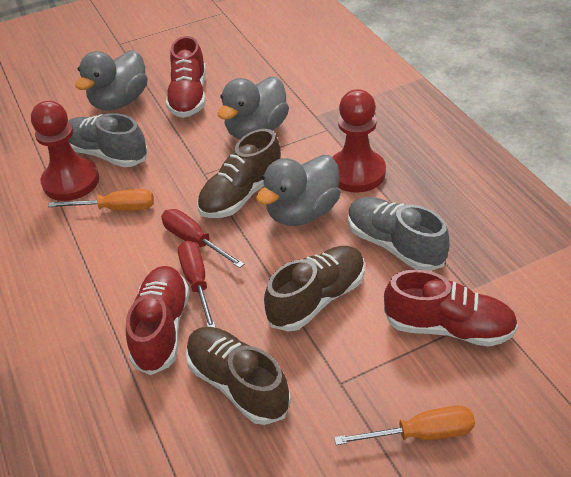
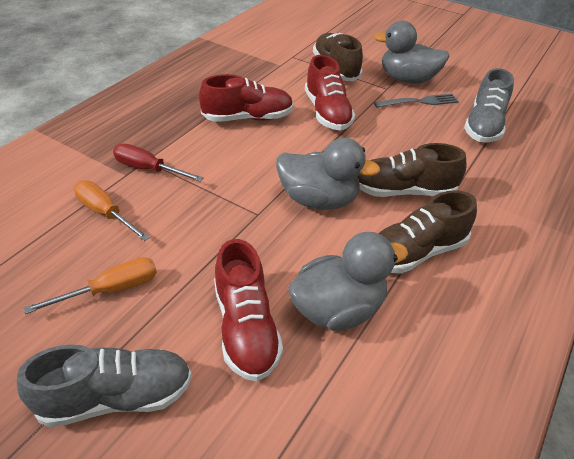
grey fork: none = 0 -> [374,94,459,108] = 1
red pawn: [31,101,99,201] [332,89,386,193] = 2 -> none = 0
red screwdriver: [161,209,245,268] [178,241,216,328] = 2 -> [113,144,204,182] = 1

